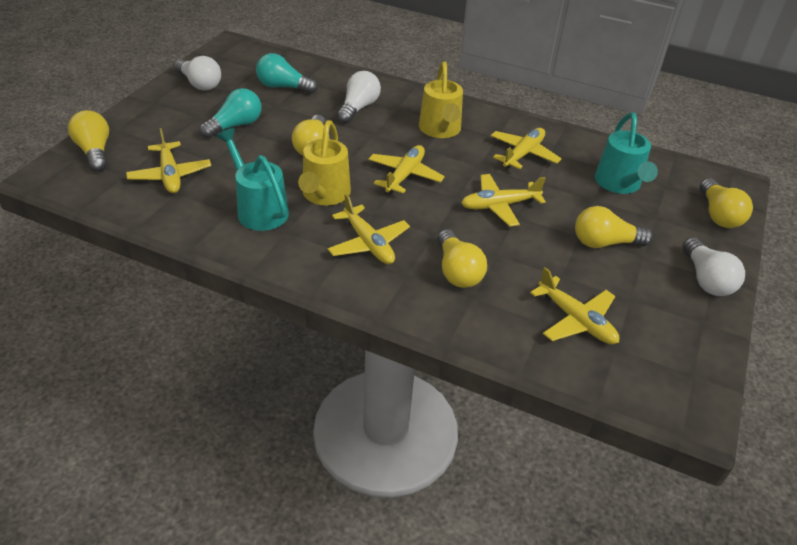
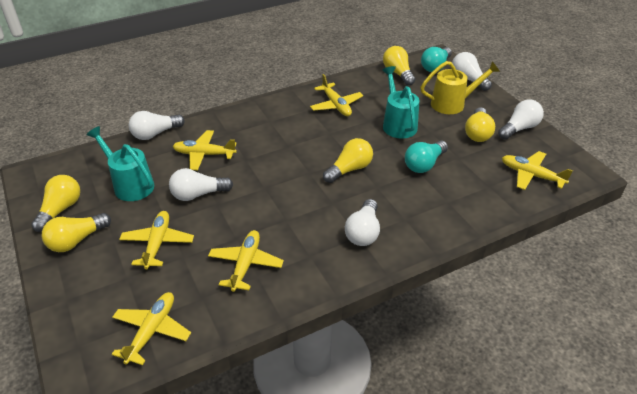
white light bulb: [174,56,221,91] [337,71,381,123] [682,237,745,296] = 3 -> [129,111,185,140] [169,168,233,201] [345,199,380,246] [452,52,492,91] [498,99,544,140] = 5
yellow watering can: [298,120,351,205] [419,61,463,138] = 2 -> [420,61,500,114] = 1

